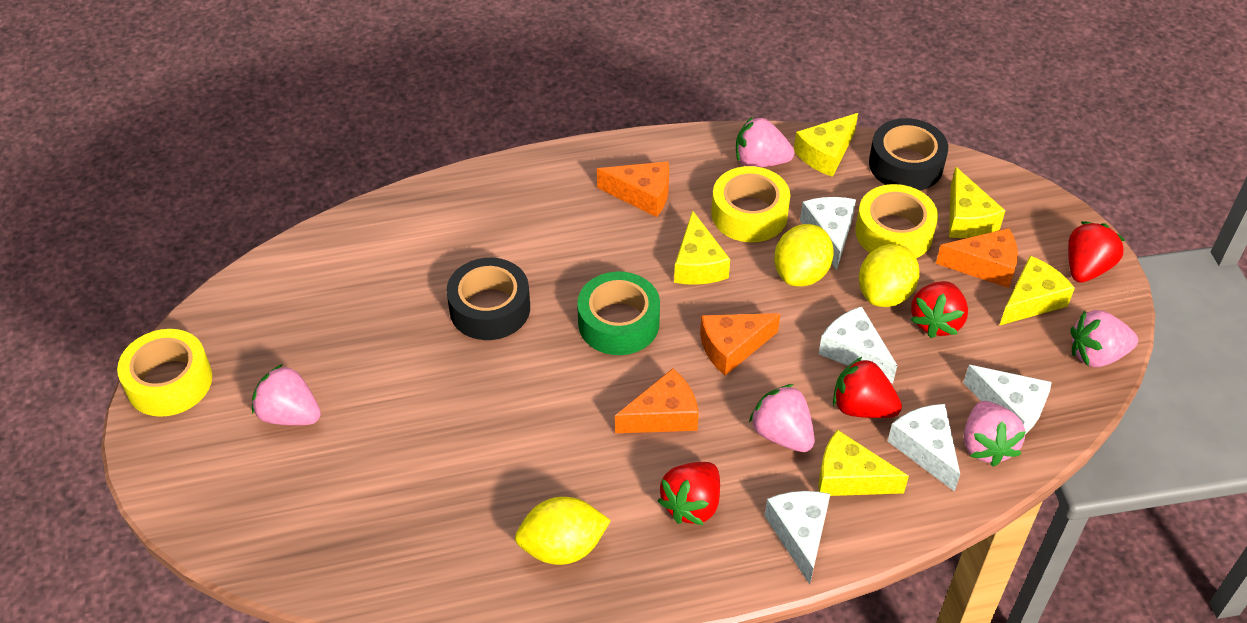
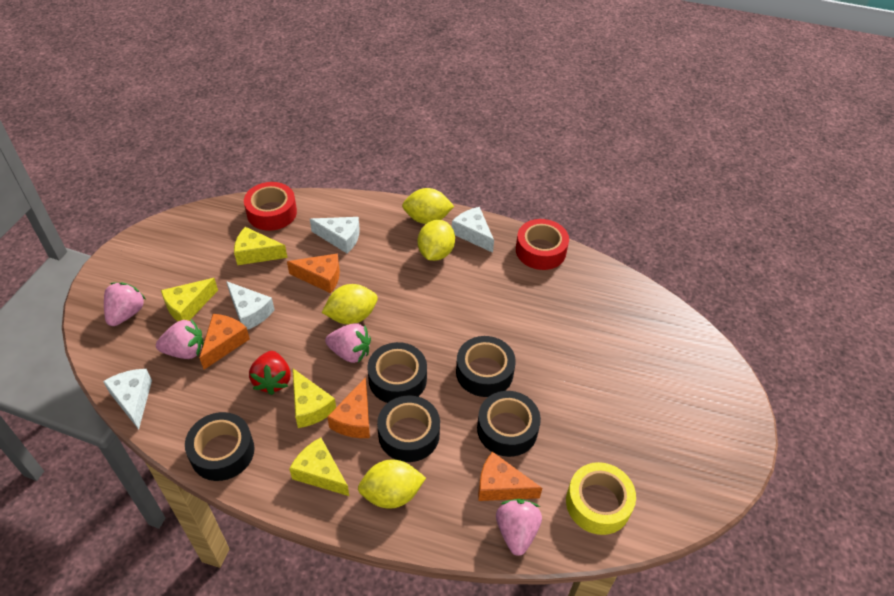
black tape: [446,258,530,340] [869,118,948,191] = 2 -> [185,412,254,481] [367,342,427,403] [377,395,440,462] [456,336,516,397] [477,391,541,457] = 5
green tape: [577,272,660,355] = 1 -> none = 0
pink strawberry: [252,364,321,425] [736,116,795,167] [749,384,815,452] [964,401,1026,467] [1070,310,1138,367] = 5 -> [104,282,145,326] [156,319,204,359] [325,323,371,363] [496,499,542,556] = 4
red strawberry: [657,462,720,525] [833,357,902,418] [911,281,968,338] [1068,221,1125,283] = 4 -> [249,351,291,395] = 1
red tape: none = 0 -> [244,182,297,231] [516,219,569,270] = 2
white cheese: [765,491,830,584] [800,197,856,270] [819,306,897,383] [888,404,960,492] [963,365,1052,434] = 5 -> [103,369,152,430] [226,281,275,330] [310,217,360,254] [452,207,494,253] = 4
yellow cheese: [674,210,730,285] [794,113,858,177] [818,429,909,496] [949,167,1006,238] [999,256,1075,326] = 5 -> [161,278,218,322] [234,227,288,265] [289,438,349,496] [293,369,336,428] = 4
yellow lemon: [515,497,611,565] [774,224,834,287] [859,244,920,307] = 3 -> [321,284,378,324] [358,459,426,509] [402,188,455,224] [418,220,455,261] = 4
yellow tape: [117,329,212,417] [711,166,790,242] [855,184,938,258] = 3 -> [566,462,636,535] = 1

